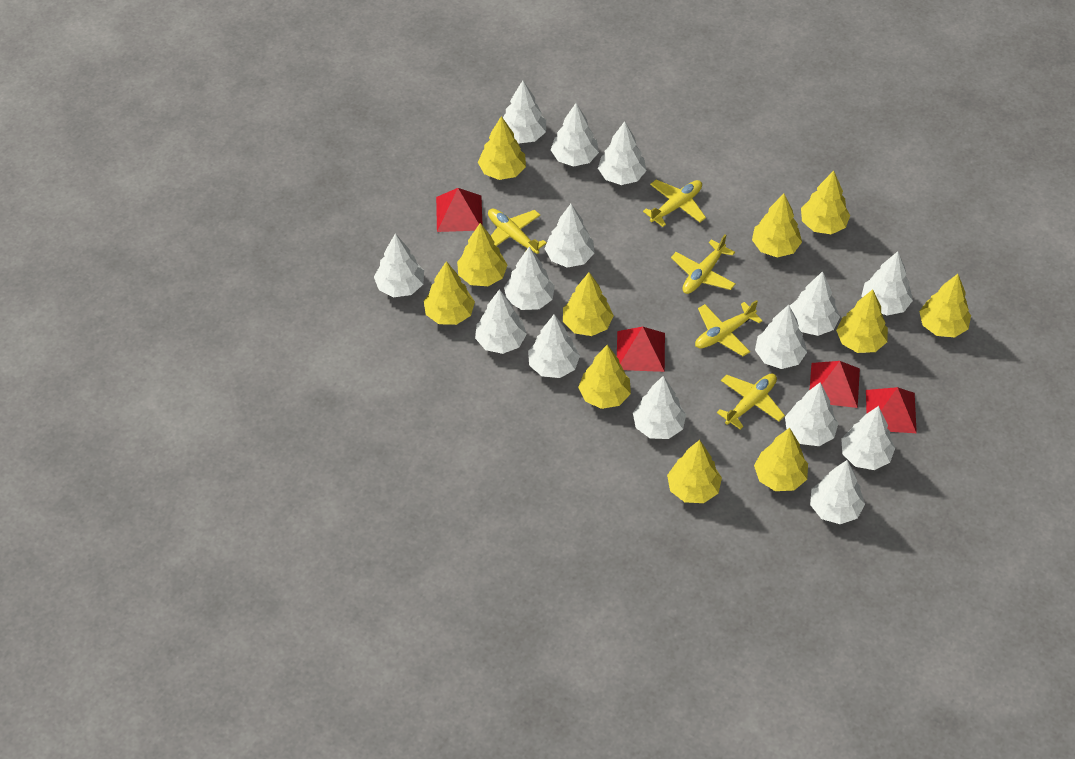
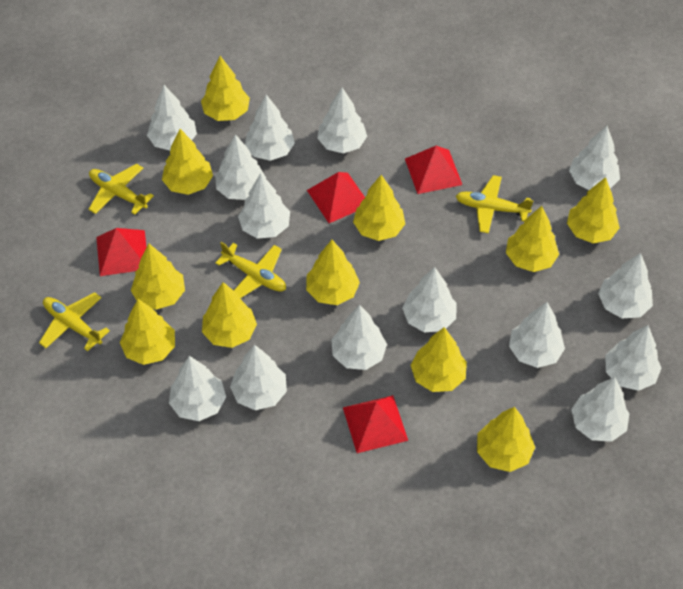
white tree: [374,233,424,297] [475,289,527,354] [503,80,546,144] [504,247,555,310] [528,314,580,378] [545,204,595,268] [551,103,599,167] [598,121,646,185] [633,376,686,439] [755,305,807,369] [785,382,839,446] [790,271,840,336] [810,460,865,524] [841,406,895,470] [862,251,913,315] = 15 -> [147,85,197,151] [169,356,226,421] [215,134,266,200] [230,345,287,410] [238,173,290,239] [245,95,295,161] [317,88,367,153] [331,305,387,370] [402,267,457,333] [509,302,565,368] [569,126,620,190] [571,377,630,442] [598,253,653,318] [605,325,661,391] = 14
yellow plane: [488,209,547,254] [643,180,706,227] [671,234,735,294] [695,300,763,356] [717,373,785,429] = 5 -> [39,292,110,351] [89,164,154,215] [215,242,286,298] [456,175,534,233] = 4

